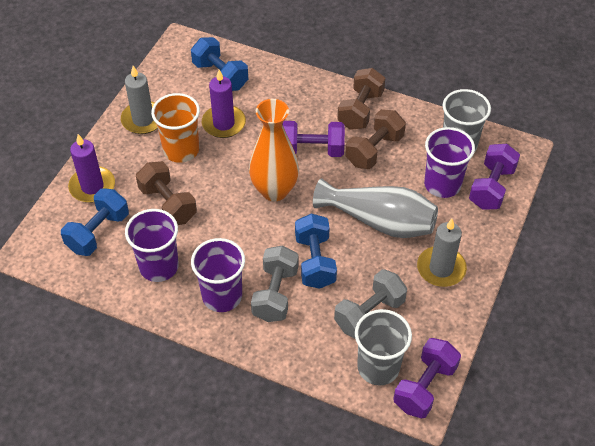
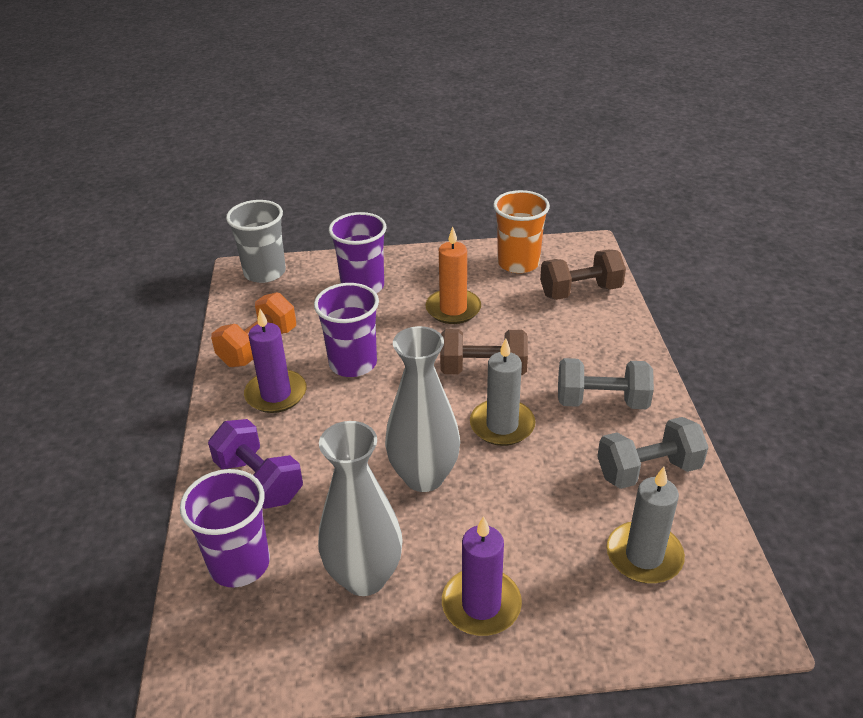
blue dumbbell: [61,188,129,256] [191,37,248,91] [295,214,337,289] = 3 -> none = 0
brown dumbbell: [136,161,197,225] [338,68,385,130] [346,109,406,169] = 3 -> [440,329,528,375] [540,250,626,300] = 2
grey cup: [355,309,412,386] [443,89,491,153] = 2 -> [226,200,286,283] = 1
grey vase: [313,178,438,238] = 1 -> [318,421,403,596] [385,326,460,492] = 2
orange candle: none = 0 -> [425,227,481,324] = 1
orange dumbbell: none = 0 -> [211,292,296,367] = 1
orange vase: [249,99,299,201] = 1 -> none = 0
purple dumbbell: [282,121,345,157] [393,338,461,418] [469,144,520,210] = 3 -> [208,419,303,509] = 1

